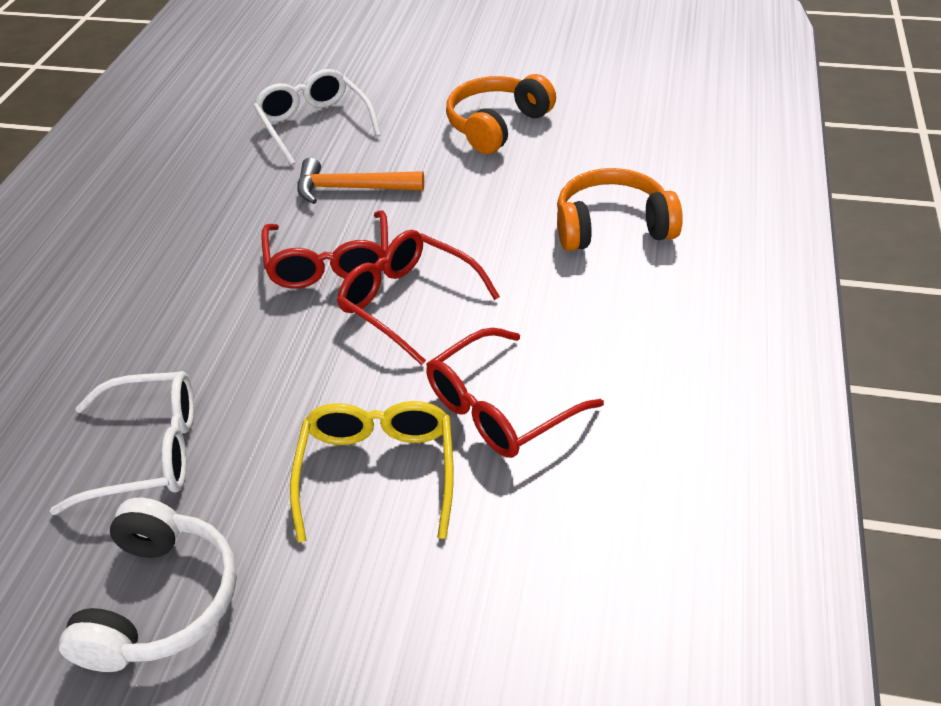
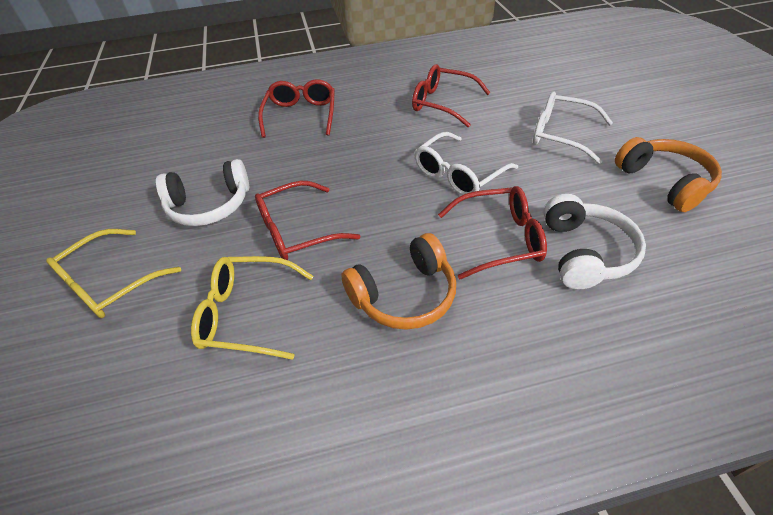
orange hammer: [297,158,424,204] = 1 -> none = 0
red glasses: [261,210,388,289] [337,230,500,365] [426,328,604,458] = 3 -> [255,181,360,260] [258,79,335,138] [412,64,491,127] [438,186,547,279] = 4
white headphones: [59,498,237,672] = 1 -> [156,159,249,226] [543,194,646,289] = 2
yellow glasses: [290,401,454,542] = 1 -> [46,229,181,318] [191,256,313,360] = 2

